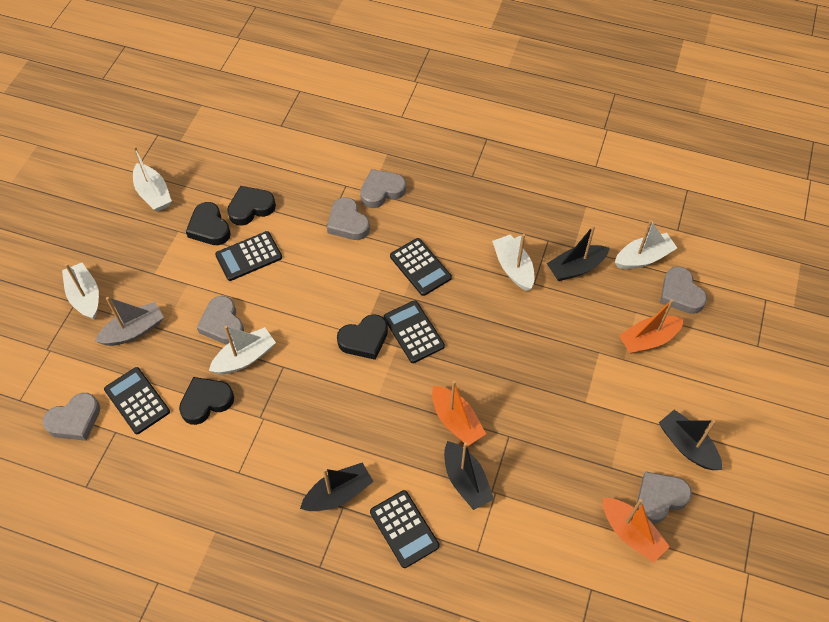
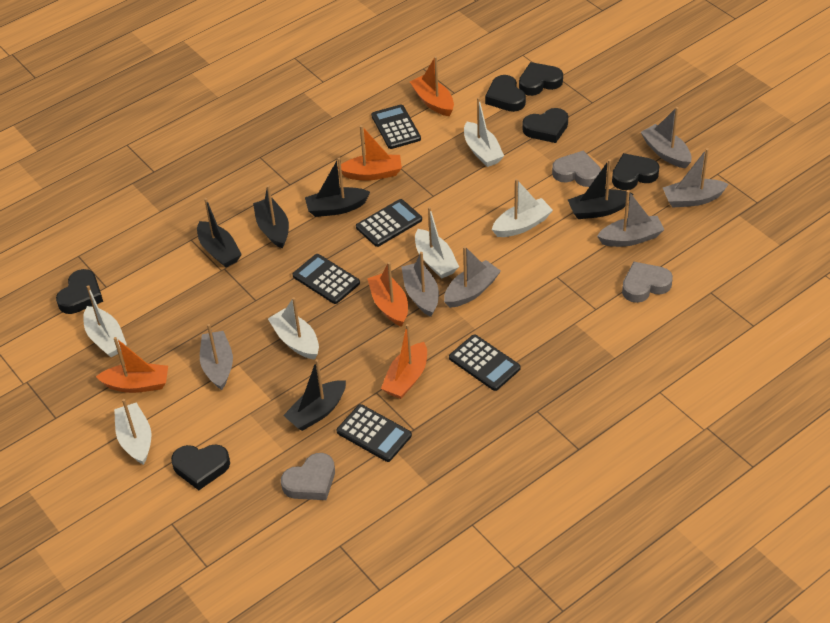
black boat: [300,463,374,511] [444,441,494,510] [547,225,610,281] [659,410,722,470] = 4 -> [197,198,242,267] [253,185,289,249] [283,359,346,431] [305,158,370,217] [568,159,633,219] = 5
black heart: [179,377,234,425] [186,202,231,245] [227,186,276,226] [337,314,388,360] = 4 -> [56,269,103,314] [171,444,230,490] [485,75,526,112] [519,62,563,96] [522,108,568,143] [612,153,659,190] = 6
grey boat: [95,297,164,346] = 1 -> [200,324,233,390] [401,252,439,317] [444,246,501,308] [597,190,665,247] [641,107,692,168] [663,148,729,208] = 6
grey heart: [43,393,100,441] [197,296,244,344] [327,197,370,240] [360,169,406,208] [637,472,692,524] [660,266,707,314] = 6 -> [281,453,335,500] [552,151,601,187] [622,261,673,303] = 3
orange boat: [432,381,486,446] [603,498,670,563] [619,299,684,354] = 3 -> [96,337,168,393] [338,125,402,181] [367,262,408,327] [381,324,427,399] [410,56,454,116] = 5
white boat: [62,263,99,320] [133,146,172,212] [209,326,276,374] [492,234,534,291] [615,220,677,269] = 5 -> [83,285,127,357] [114,399,151,465] [268,297,319,360] [415,207,459,279] [464,97,504,167] [492,179,553,237] = 6

